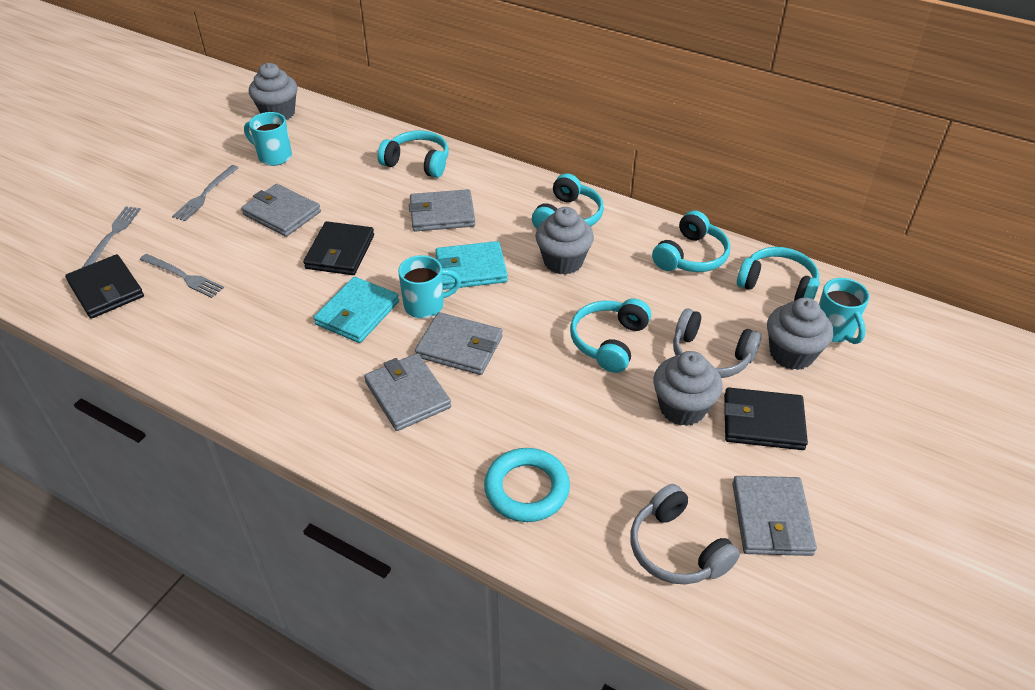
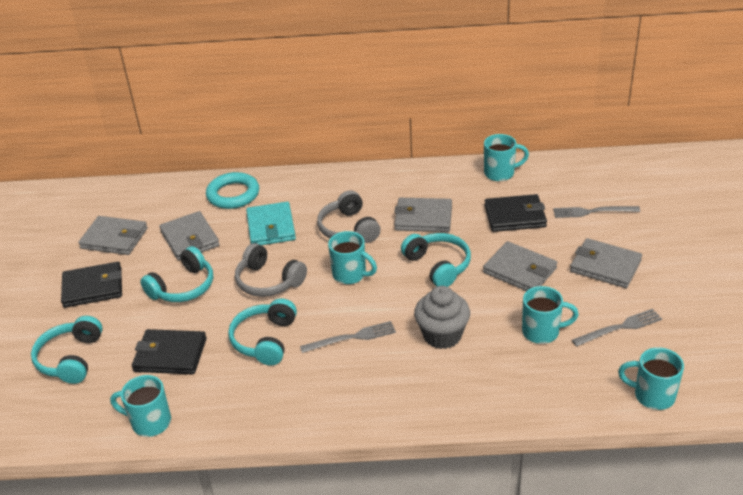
grey cupcake: [249,63,297,120] [535,207,594,275] [653,351,723,426] [767,298,833,370] = 4 -> [414,286,470,349] = 1
turquoise headphones: [378,130,449,178] [532,173,604,229] [570,299,651,373] [652,210,730,272] [737,247,820,301] = 5 -> [31,316,103,384] [140,246,213,302] [228,298,297,365] [401,233,471,287] = 4
turquoise mug: [244,112,292,166] [398,255,461,318] [819,278,870,344] = 3 -> [110,375,171,437] [328,231,377,284] [484,134,529,181] [522,286,579,344] [618,347,684,410] = 5
turquoise wallet: [314,277,399,343] [435,241,508,290] = 2 -> [246,202,296,245] = 1

